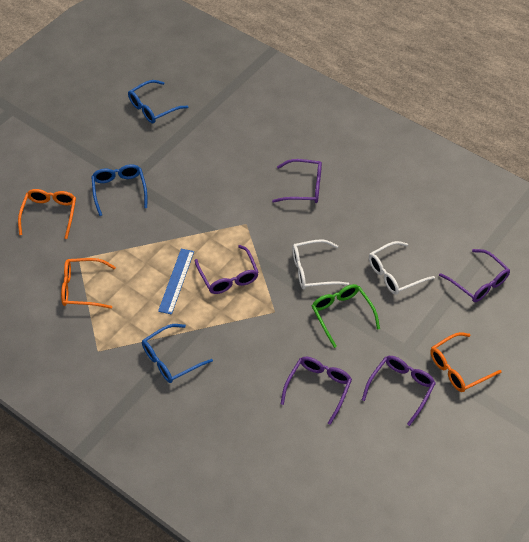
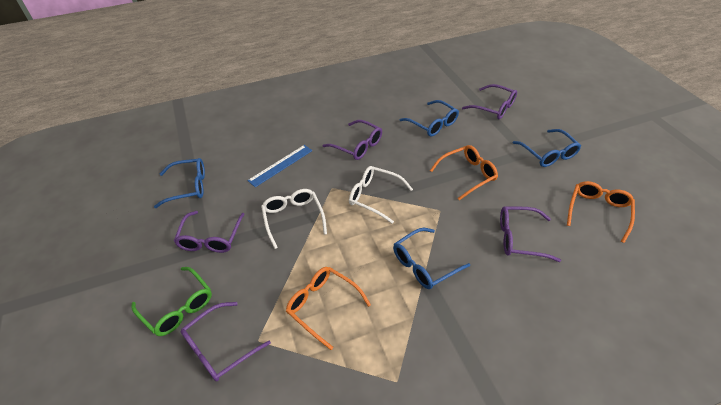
blue glasses: [91,164,147,216] [128,80,189,123] [142,324,213,383] = 3 -> [154,158,205,208] [393,228,470,289] [400,100,459,137] [513,129,581,167] = 4

